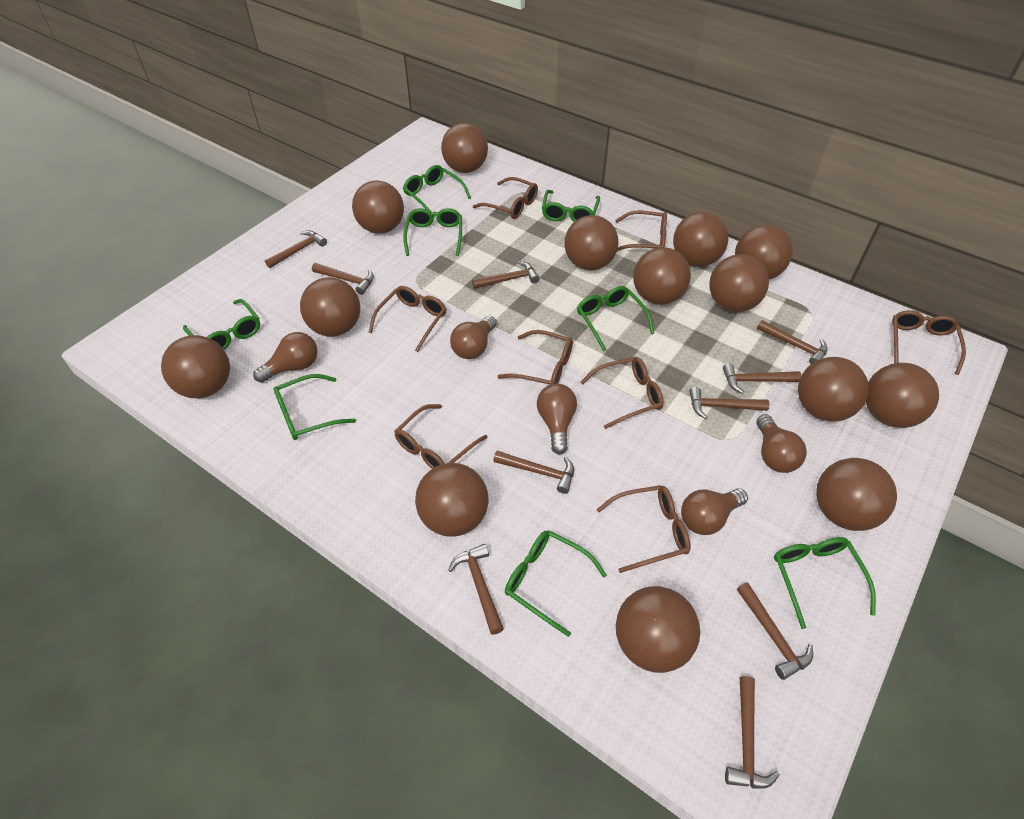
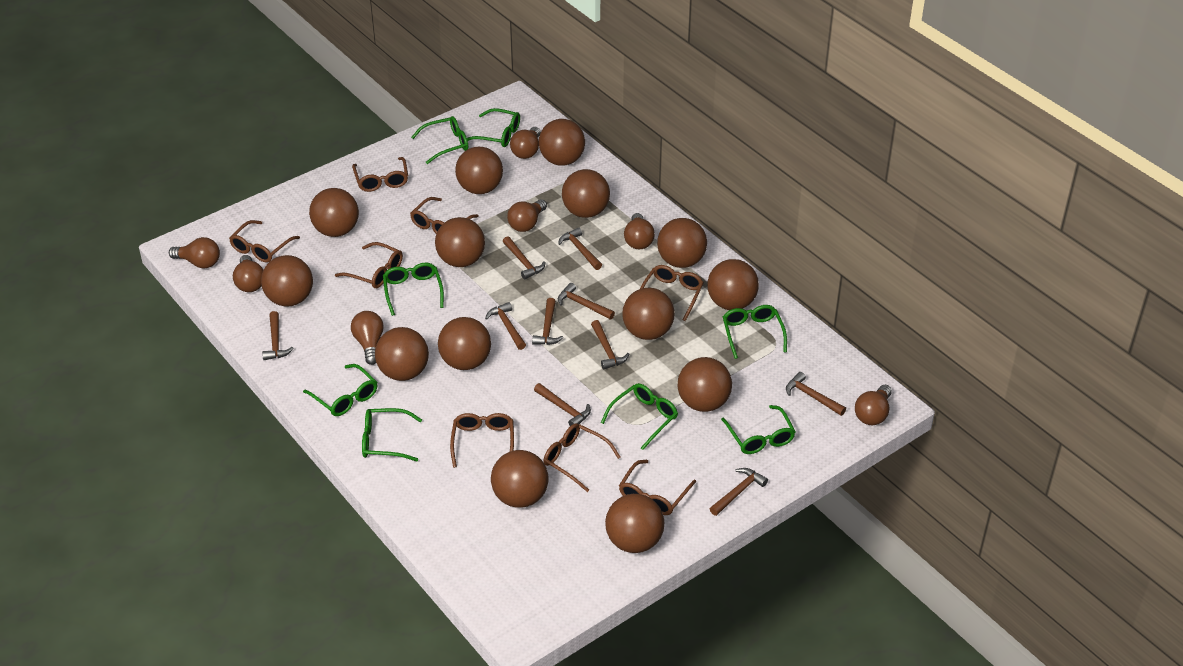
brown light bulb: [253,332,318,383] [450,316,497,359] [537,384,577,454] [681,488,748,535] [757,414,807,473] = 5 -> [169,237,220,268] [233,255,263,292] [351,311,384,365] [507,199,547,232] [510,127,541,159] [624,213,655,249] [855,385,892,425] = 7

